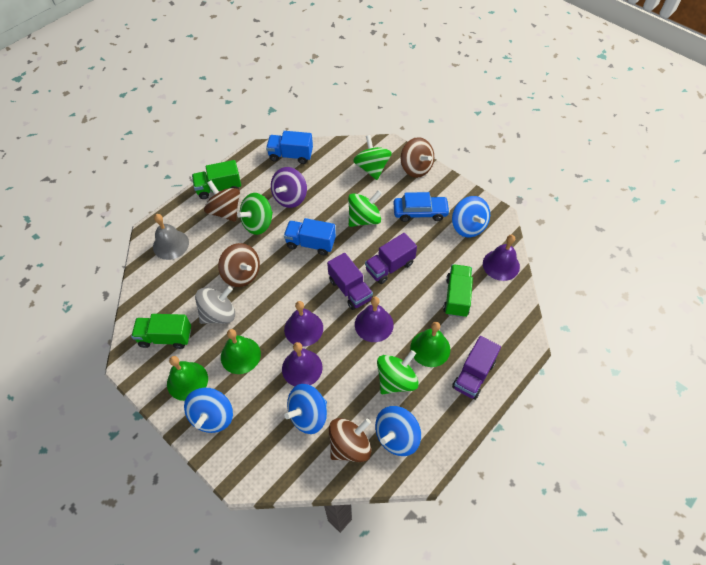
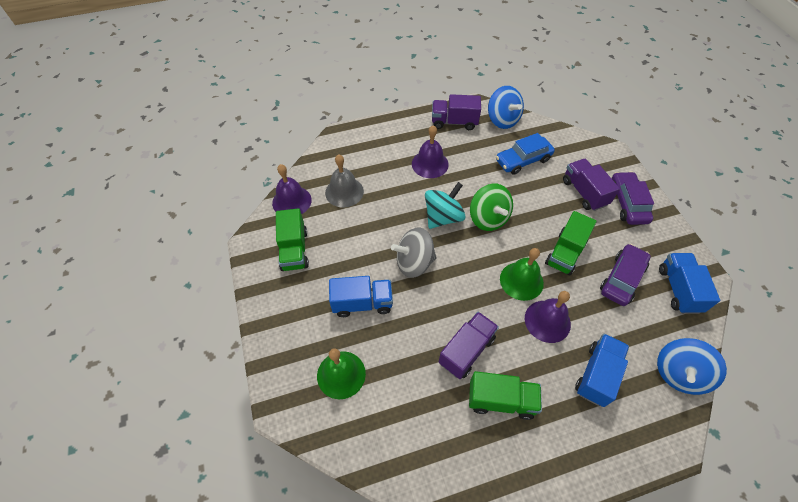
blue spinning top: [184,388,233,433] [284,384,327,434] [375,406,421,456] [452,196,490,237] = 4 -> [488,86,524,129] [657,338,727,395] = 2
blue truck: [266,131,313,164] [284,218,336,255] = 2 -> [329,276,393,317] [575,334,629,407] [659,253,720,314] = 3
brown spinning top: [204,180,240,222] [218,243,260,287] [329,418,371,462] [401,137,434,178] = 4 -> none = 0
green bell: [167,356,208,401] [221,329,261,374] [410,322,450,367] = 3 -> [317,348,366,399] [500,248,544,301] = 2
green spinning top: [237,193,273,235] [348,190,382,227] [353,135,392,180] [377,350,419,394] = 4 -> [470,184,513,231] = 1
purple bell: [282,342,323,386] [284,301,323,347] [355,297,394,342] [483,235,520,281] = 4 -> [272,164,312,214] [412,125,449,178] [525,291,571,343] = 3
purple car: none = 0 -> [600,244,651,306] [612,171,654,225] = 2
purple spinning top: [271,167,307,208] = 1 -> none = 0
turquoise spinning top: none = 0 -> [425,182,466,229] = 1

